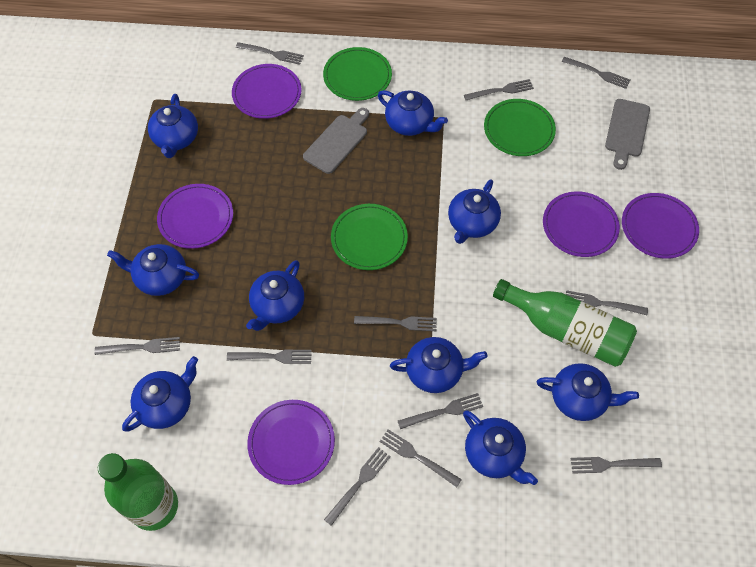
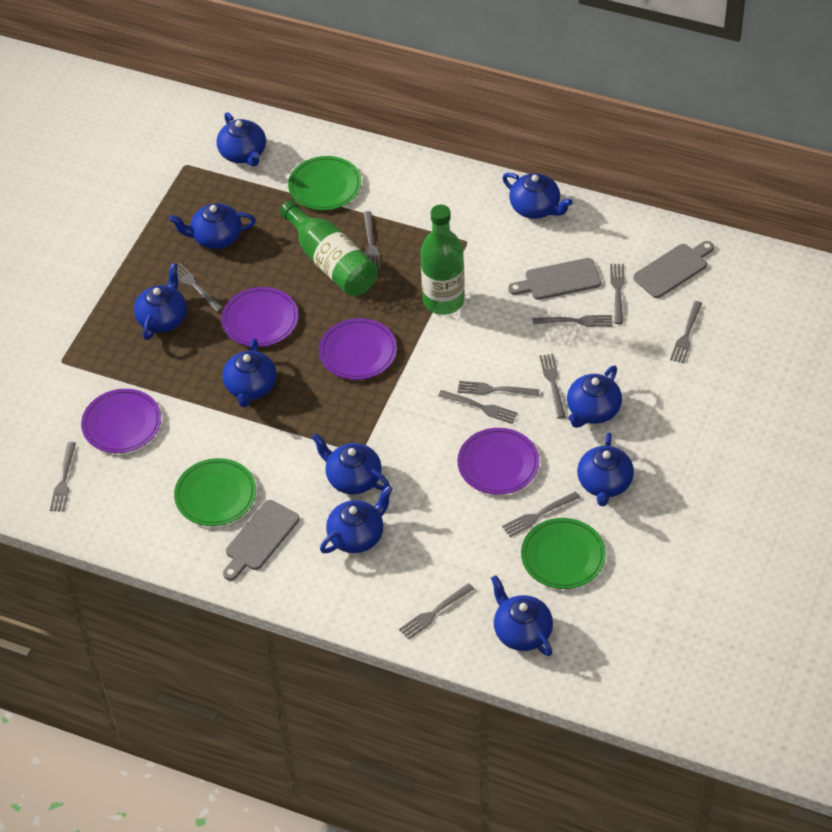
blue teapot: [107,244,199,296] [122,356,198,432] [148,94,198,158] [246,260,304,331] [378,90,448,136] [390,337,487,393] [448,180,501,244] [463,410,538,485] [537,363,639,421] = 9 -> [134,263,187,340] [169,203,256,249] [217,112,266,167] [222,338,277,408] [312,433,390,494] [320,486,393,553] [491,575,553,656] [502,173,573,219] [567,365,622,428] [577,432,634,506] = 10
grey cutting board: [303,108,369,174] [605,99,650,170] = 2 -> [223,500,299,581] [508,258,601,300] [633,241,714,298] = 3
purple plate: [157,184,233,249] [232,64,302,119] [247,400,335,485] [543,191,620,257] [622,193,699,259] = 5 -> [81,389,161,453] [221,287,299,347] [319,318,397,380] [457,428,539,495] = 4

